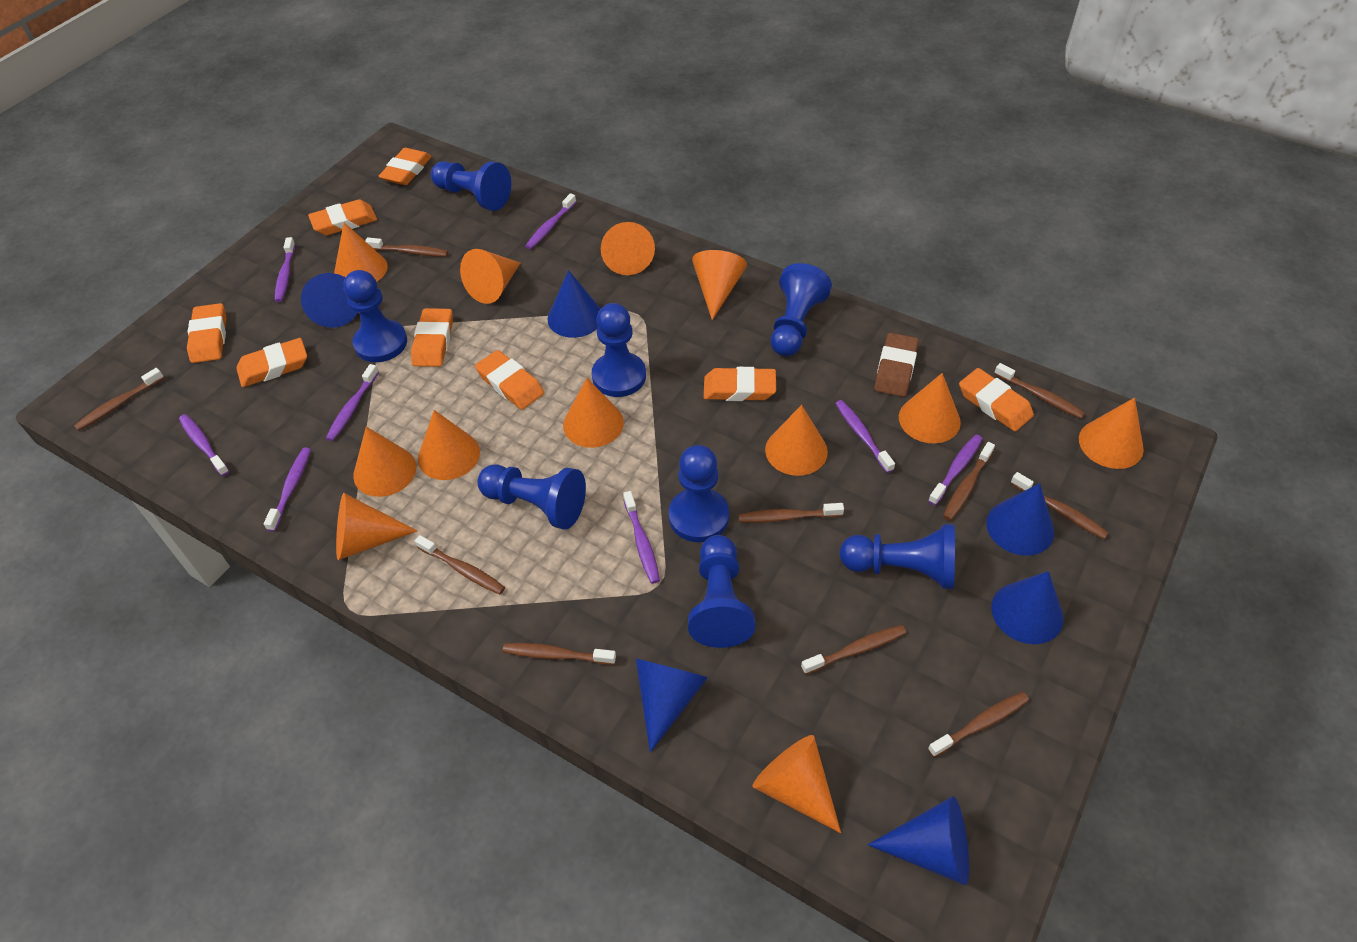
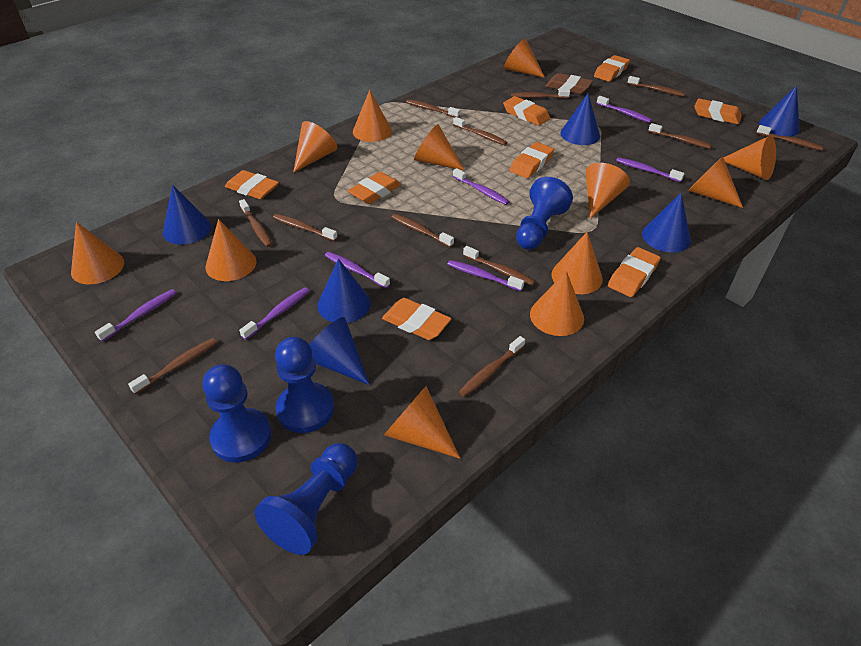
blue pawn: [343,270,407,362] [431,161,511,211] [478,464,586,529] [592,303,646,397] [669,445,729,542] [688,535,755,648] [771,263,832,357] [840,524,955,589] = 8 -> [203,364,271,463] [254,443,357,555] [275,337,334,433] [516,177,573,250] = 4
brown toothbrush: [74,368,164,431] [365,237,448,257] [415,535,505,595] [503,643,616,665] [739,503,844,523] [801,625,906,675] [928,692,1029,757] [943,442,995,521] [994,363,1085,419] [1011,472,1109,539] = 10 -> [128,338,217,395] [239,199,273,247] [273,214,338,241] [392,214,454,247] [406,99,460,118] [453,117,507,145] [459,336,525,397] [463,246,535,286] [511,89,570,98] [627,76,685,97] [648,123,712,149] [756,125,824,151] = 12
purple toothbrush: [179,414,229,476] [264,447,311,532] [275,237,295,302] [326,364,379,441] [525,193,576,249] [623,491,660,584] [835,400,895,473] [928,434,982,505] = 8 -> [95,289,176,342] [239,287,309,340] [325,252,390,288] [447,260,524,291] [453,168,510,205] [597,96,652,123] [616,157,685,182] = 7

